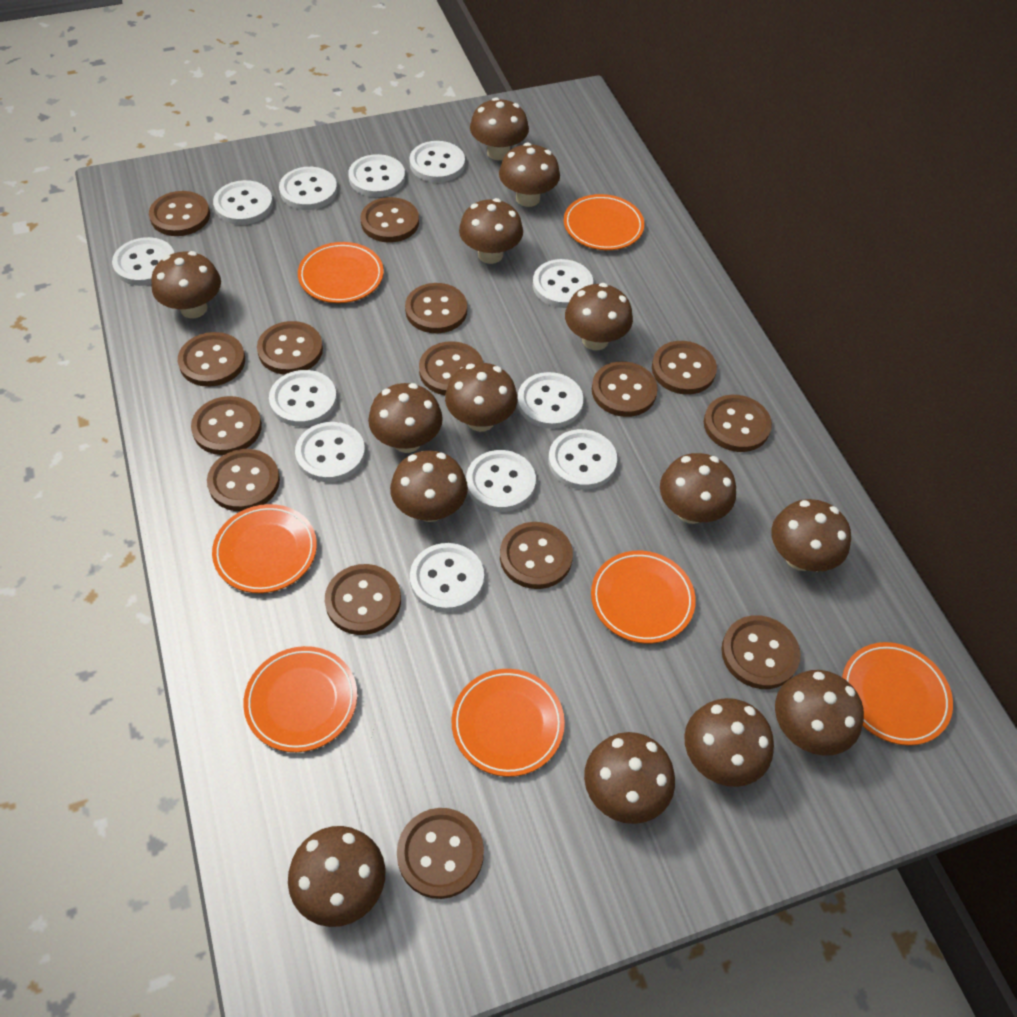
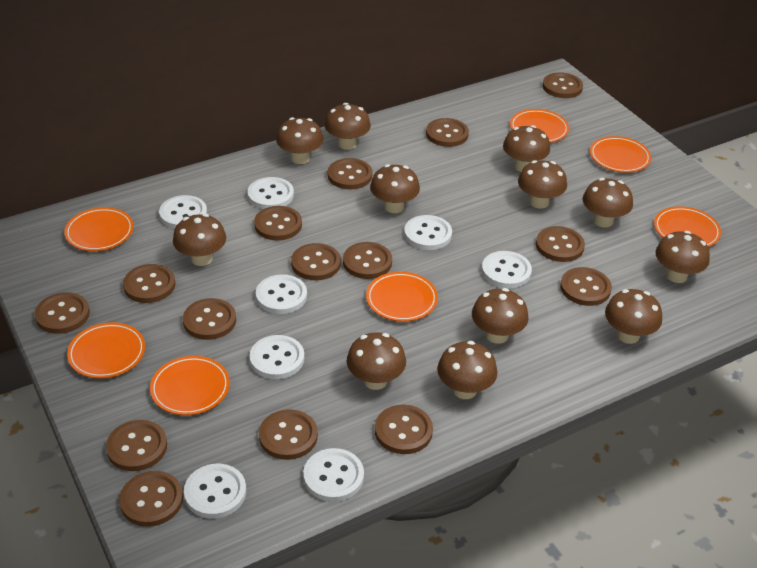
brown mushroom: [151,251,221,318] [288,826,385,927] [368,383,443,453] [390,451,468,522] [445,363,518,432] [459,198,523,264] [470,97,529,160] [499,143,560,207] [565,283,633,350] [584,732,675,824] [660,453,736,524] [684,698,774,787] [771,499,851,572] [775,670,864,756] = 14 -> [173,214,226,266] [276,117,324,164] [324,103,371,150] [347,332,406,390] [370,164,420,213] [437,341,498,399] [472,288,529,344] [503,125,550,172] [518,160,567,209] [582,178,633,228] [605,289,662,344] [655,231,710,283] = 12
white button: [112,237,174,286] [213,180,273,225] [269,370,337,427] [279,167,337,210] [295,422,365,482] [348,154,405,197] [409,141,465,183] [410,543,484,612] [466,450,536,512] [517,372,584,429] [533,259,593,308] [548,429,617,490] = 12 -> [159,195,207,229] [184,464,246,519] [247,177,294,209] [249,335,304,379] [256,274,307,314] [303,448,364,502] [404,215,452,250] [482,251,532,288] = 8

